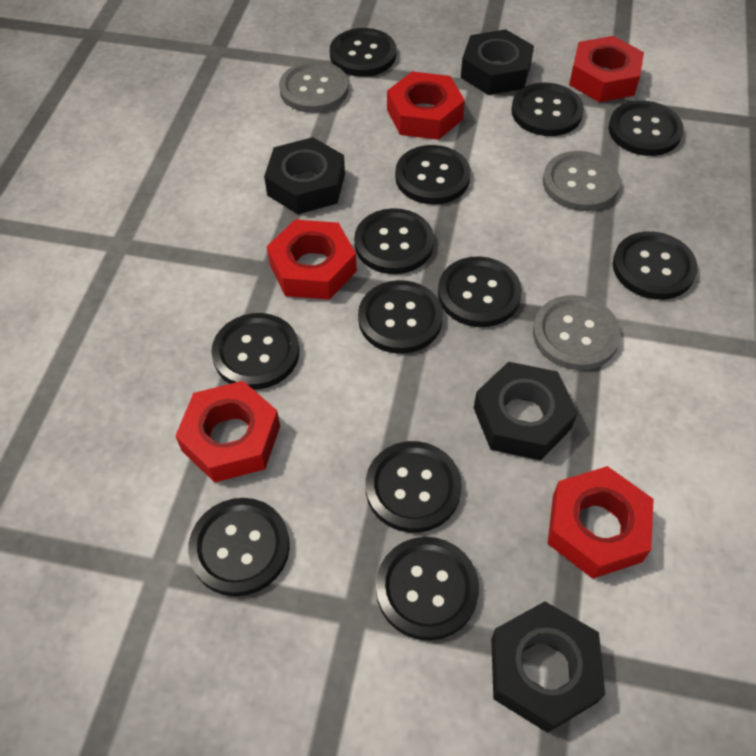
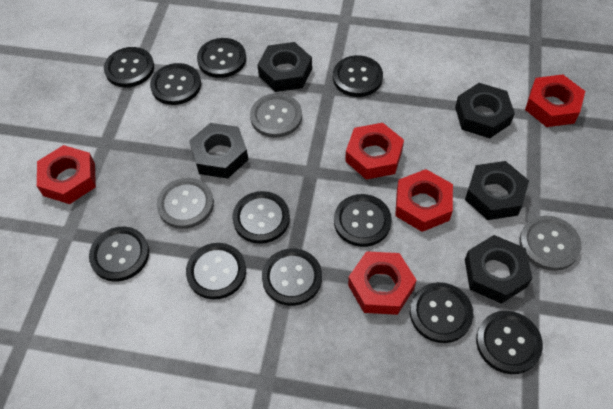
black button: [188,498,290,596] [211,313,299,390] [330,28,396,77] [354,208,434,274] [358,280,443,354] [366,441,462,533] [376,537,479,641] [395,145,471,205] [438,256,522,327] [511,83,584,136] [608,101,684,156] [613,231,698,300] = 12 -> [89,226,149,282] [104,47,154,87] [150,63,201,105] [186,243,246,299] [197,38,246,78] [233,191,290,244] [262,248,322,306] [333,55,383,97] [334,194,392,247] [410,282,473,343] [476,311,543,374] = 11
black nut: [264,137,345,214] [461,29,534,95] [474,362,578,460] [491,601,605,733] = 4 -> [189,123,248,179] [258,42,312,92] [455,83,515,138] [465,161,529,220] [465,235,532,304] = 5

